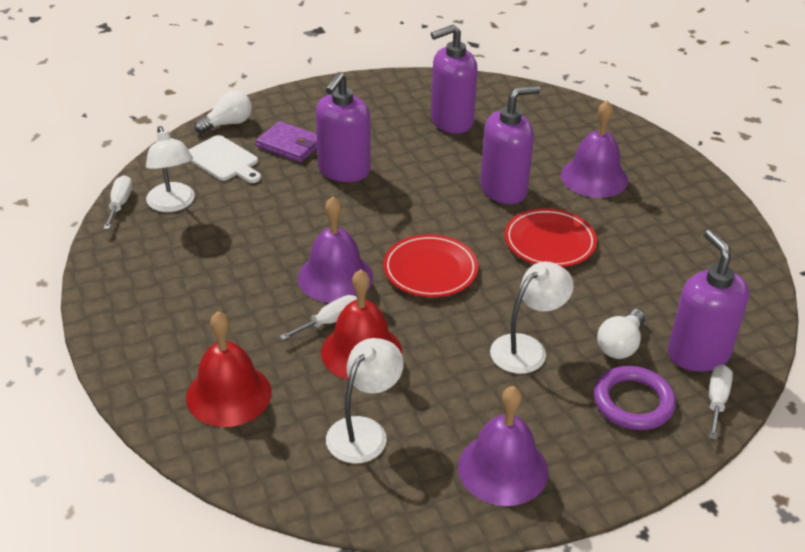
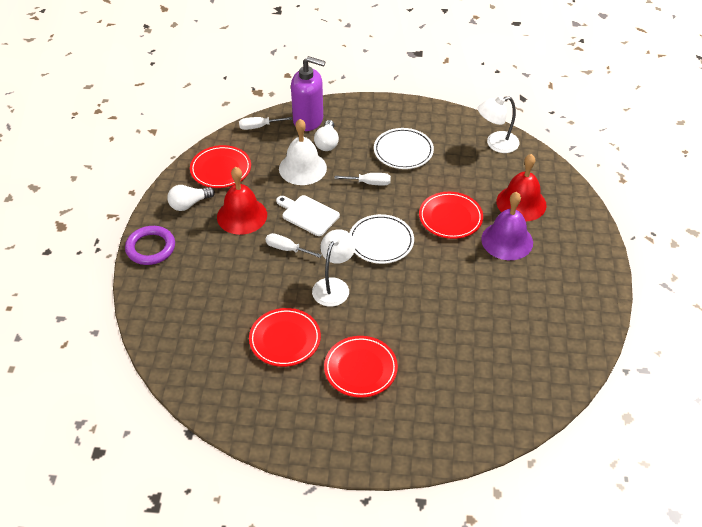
purple bell: [298,197,373,303] [458,386,548,506] [561,100,628,198] = 3 -> [481,192,533,260] = 1
purple soap dispenser: [316,72,371,182] [431,25,478,134] [480,85,541,204] [668,230,749,372] = 4 -> [291,56,325,131] = 1
purple wallet: [256,121,317,162] = 1 -> none = 0
red plate: [383,234,478,297] [505,208,597,267] = 2 -> [190,145,251,188] [249,308,321,367] [324,336,398,398] [419,192,483,239] = 4
white bell: none = 0 -> [279,119,327,185] = 1
white lamp: [146,126,195,212] [326,338,404,464] [490,262,574,374] = 3 -> [312,229,356,307] [478,96,520,153] = 2
white plate: none = 0 -> [350,214,414,264] [374,128,434,169] = 2

